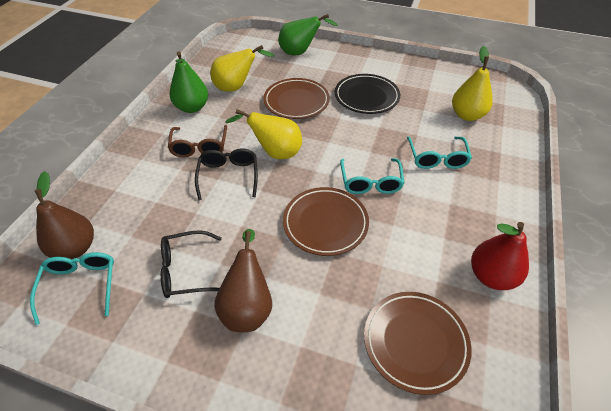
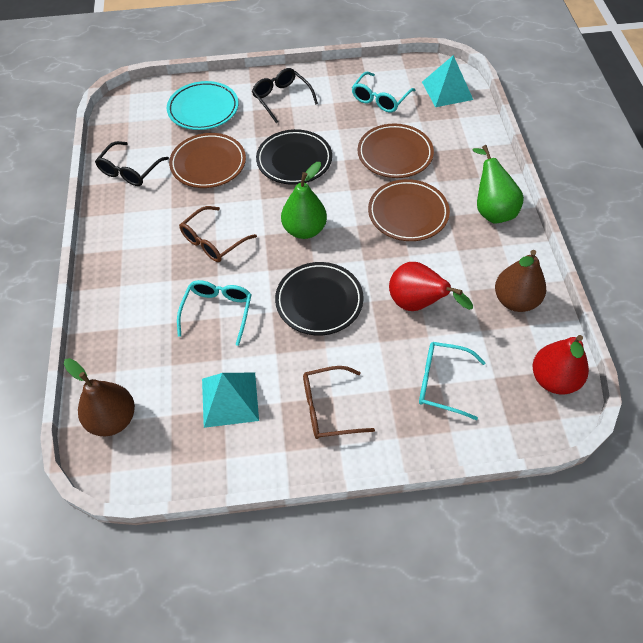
black plate: [335,74,400,114] = 1 -> [256,129,332,185] [275,262,364,335] = 2
brown glasses: [168,125,227,157] = 1 -> [179,206,257,262] [303,366,375,439] = 2
red pear: [471,222,529,290] = 1 -> [389,262,473,311] [533,335,589,395] = 2
turquoise plate: none = 0 -> [167,81,238,130] = 1
turquoise pyramid: none = 0 -> [202,373,259,428] [422,55,473,107] = 2
yellow pear: [210,45,274,92] [225,109,302,159] [452,46,493,121] = 3 -> none = 0

